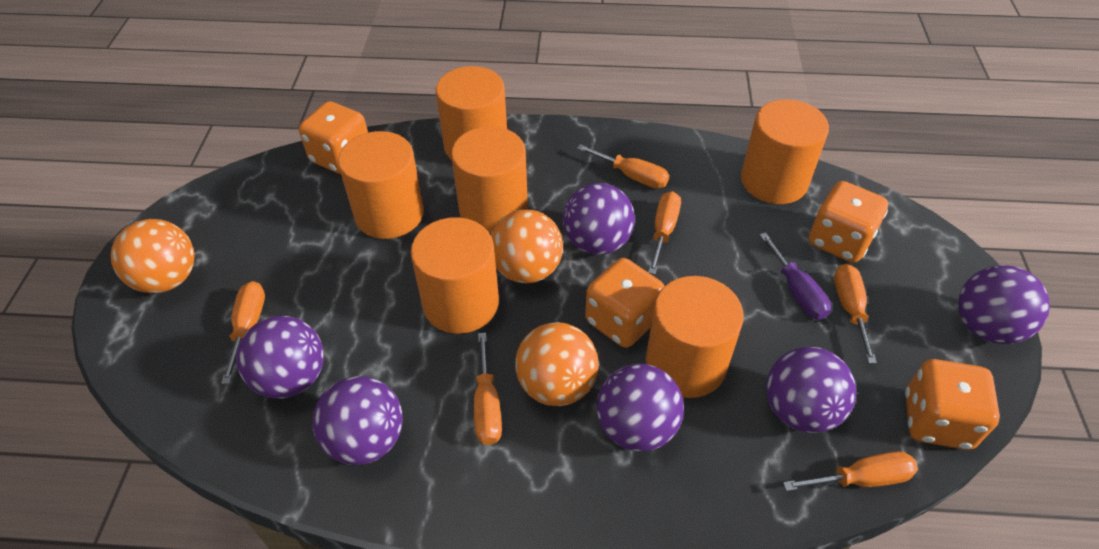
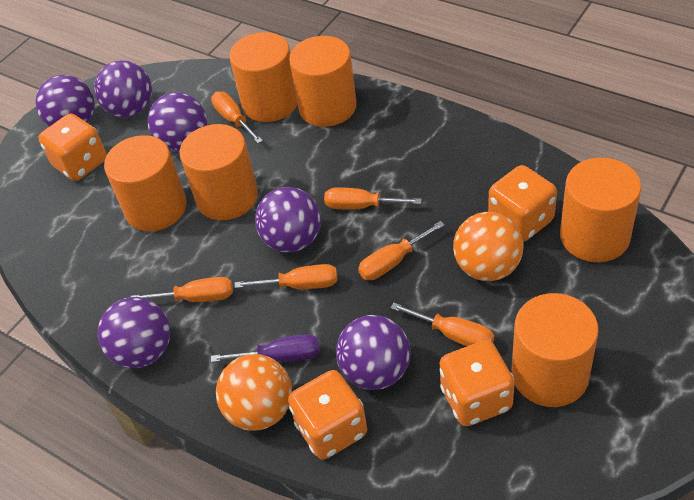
orange ball: [111,219,195,293] [491,209,563,284] [515,322,599,406] = 3 -> [216,354,292,431] [453,212,523,281] = 2

